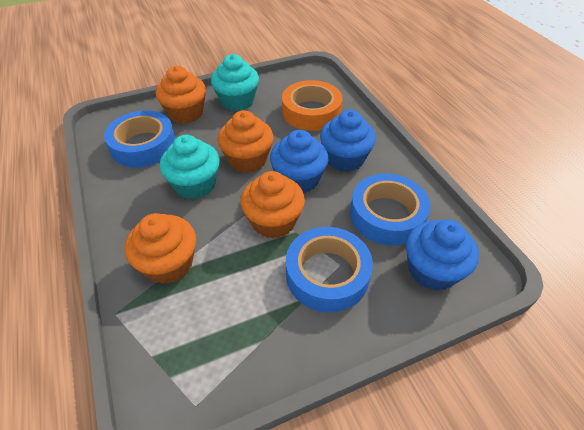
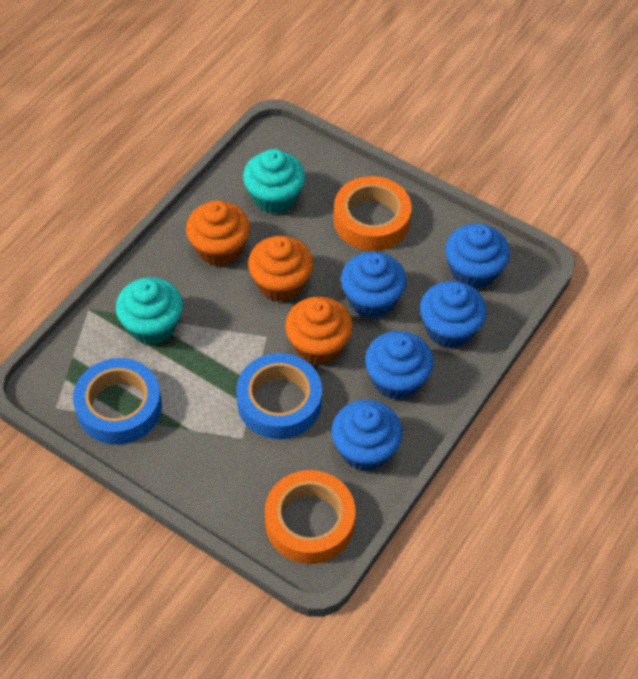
blue cupcake: [270,130,328,193] [320,110,376,172] [406,219,479,291] = 3 -> [331,400,403,471] [341,252,407,318] [365,331,433,400] [420,281,487,348] [445,224,510,289] = 5
blue tape: [104,111,176,168] [286,227,373,313] [350,174,431,245] = 3 -> [73,358,162,445] [236,353,322,439] = 2
orange cupcake: [125,213,196,284] [156,66,206,124] [217,110,273,173] [241,171,305,239] = 4 -> [186,200,250,266] [248,236,313,302] [285,297,353,365] = 3
orange tape: [282,80,343,131] = 1 -> [265,470,355,564] [333,176,412,251] = 2

